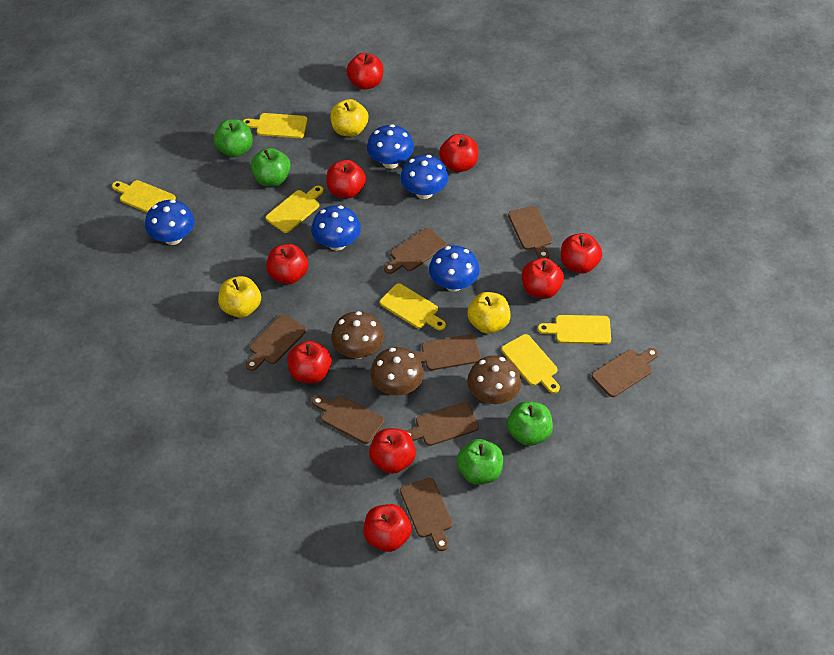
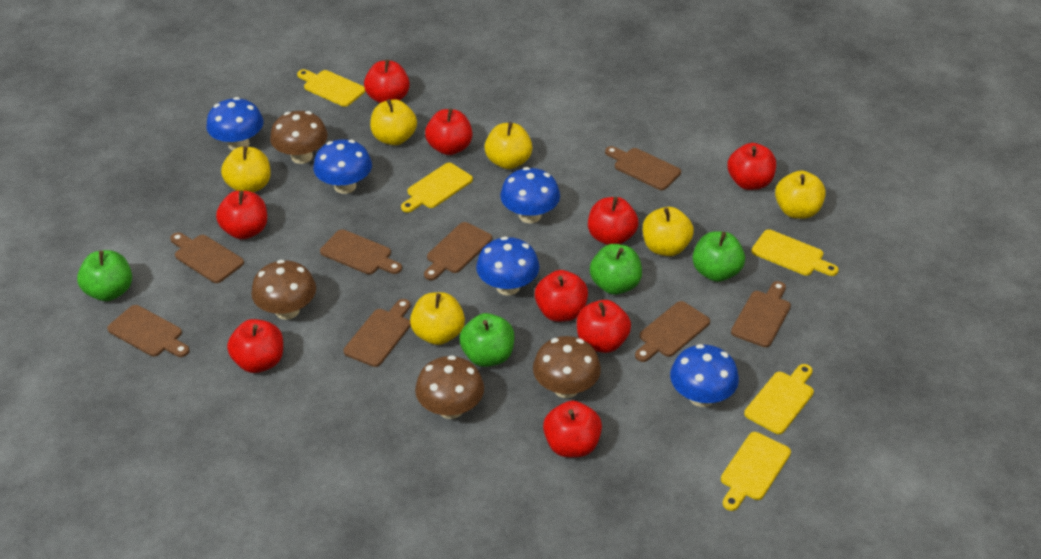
brown mushroom: [331,311,384,359] [370,347,424,395] [467,355,522,404] = 3 -> [251,260,316,320] [270,111,328,164] [415,355,484,419] [533,336,601,398] = 4
yellow apple: [218,276,261,318] [330,99,368,137] [467,292,511,334] = 3 -> [221,146,271,193] [370,99,417,145] [410,292,465,345] [484,122,532,169] [643,207,694,256] [775,171,826,219] = 6
yellow cutting board: [112,180,176,213] [243,113,308,138] [266,186,323,233] [380,283,446,331] [501,334,560,393] [538,315,611,344] = 6 -> [297,69,366,107] [401,163,473,213] [721,432,791,511] [744,364,814,434] [751,229,839,276] = 5

